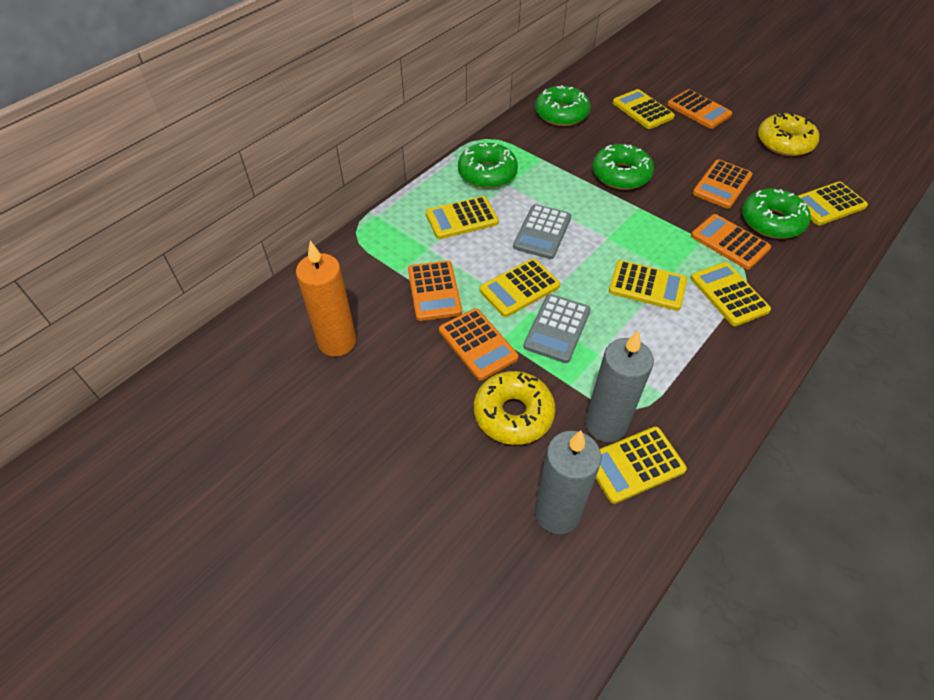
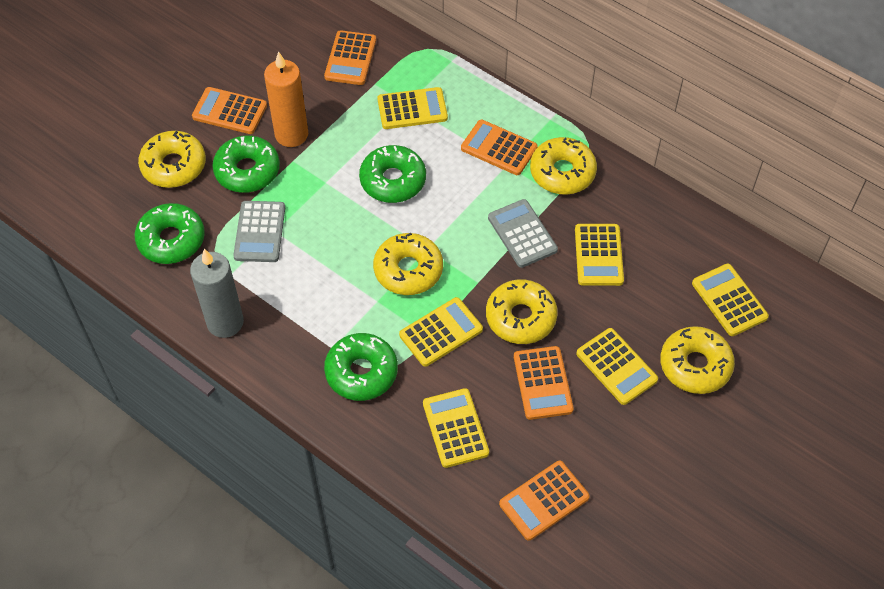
grey candle: [534,431,601,534] [585,330,654,442] = 2 -> [190,249,244,338] = 1
yellow calculator: [426,196,499,239] [479,259,560,317] [596,427,687,504] [609,260,687,311] [613,89,675,129] [691,262,771,326] [798,182,868,225] = 7 -> [377,87,448,129] [399,297,483,367] [423,388,489,468] [575,224,624,286] [576,328,658,405] [692,264,769,336] = 6
yellow donut: [474,371,556,445] [758,113,819,156] = 2 -> [138,131,206,188] [373,233,443,295] [486,279,558,344] [530,137,597,195] [660,326,735,394] = 5

